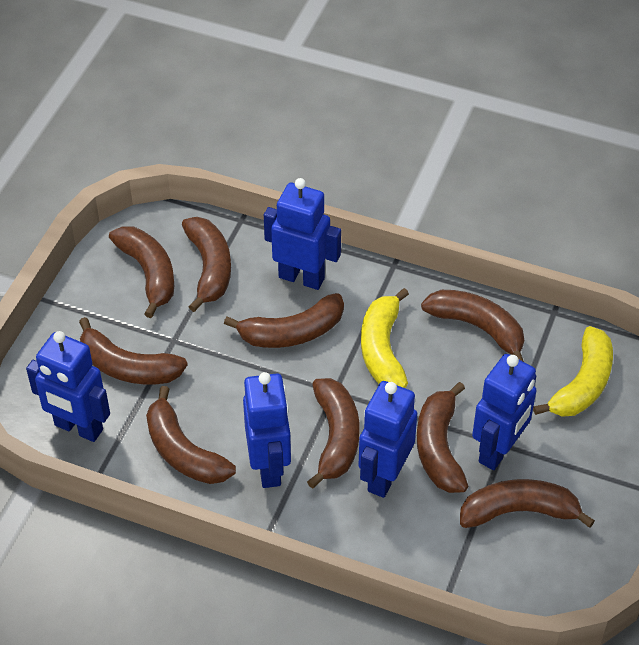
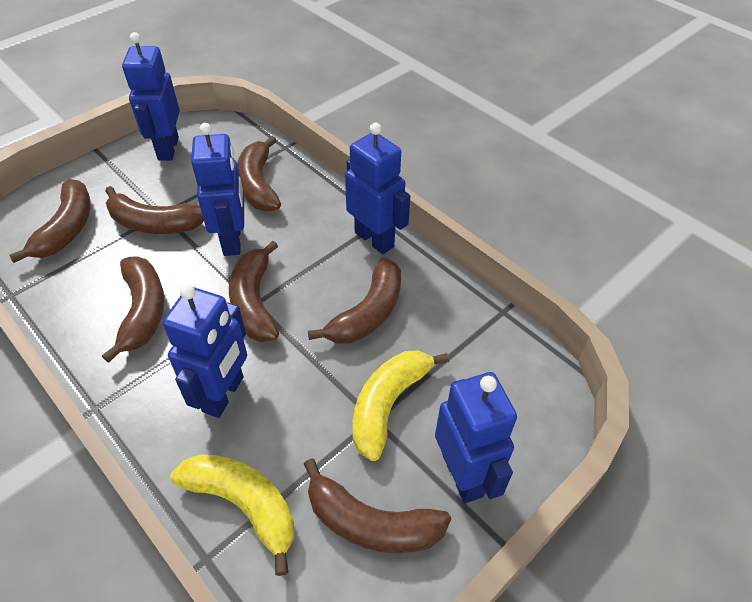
brown banana: [79,317,188,384] [109,226,174,318] [146,386,236,484] [182,217,231,312] [224,293,344,348] [307,378,359,489] [417,382,468,493] [421,290,524,362] [460,479,595,528] = 9 -> [9,179,91,263] [102,256,165,363] [105,186,204,234] [229,240,279,342] [237,136,281,211] [304,458,451,553] [308,257,401,344] = 7

